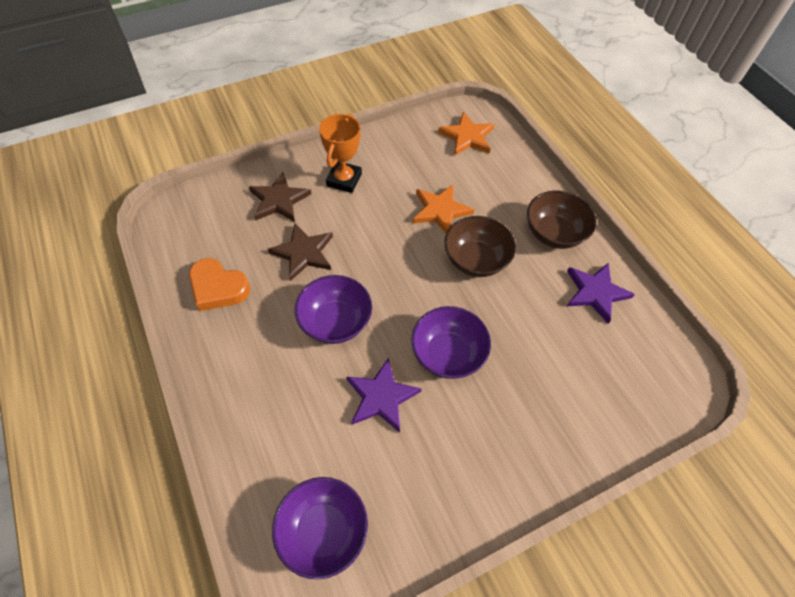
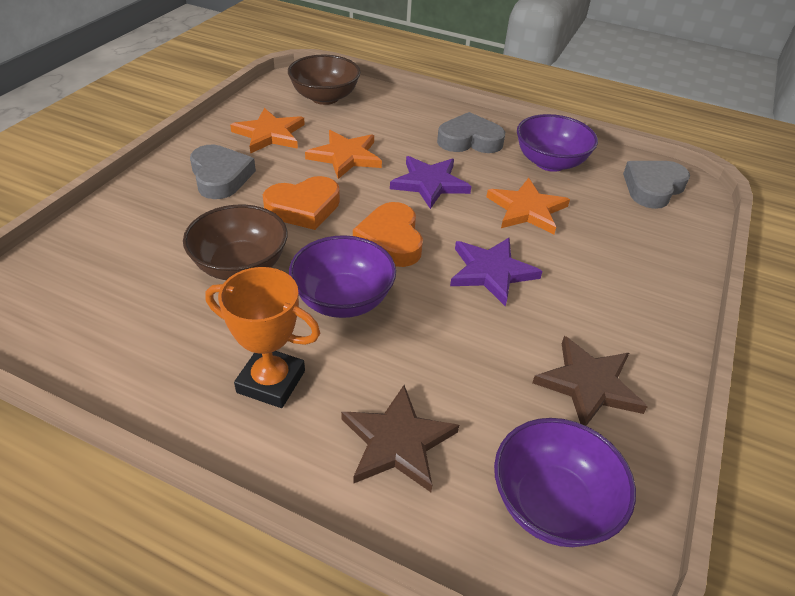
grey heart: none = 0 -> [190,145,256,199] [437,112,505,153] [623,161,690,209] = 3
orange heart: [189,258,250,311] = 1 -> [263,176,340,230] [353,202,423,267] = 2
orange star: [413,184,474,233] [438,112,494,156] = 2 -> [230,108,305,154] [305,130,382,179] [486,178,570,235] = 3

